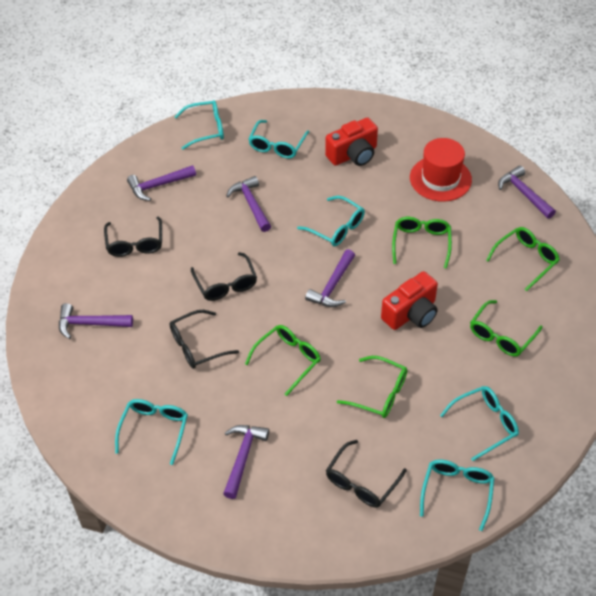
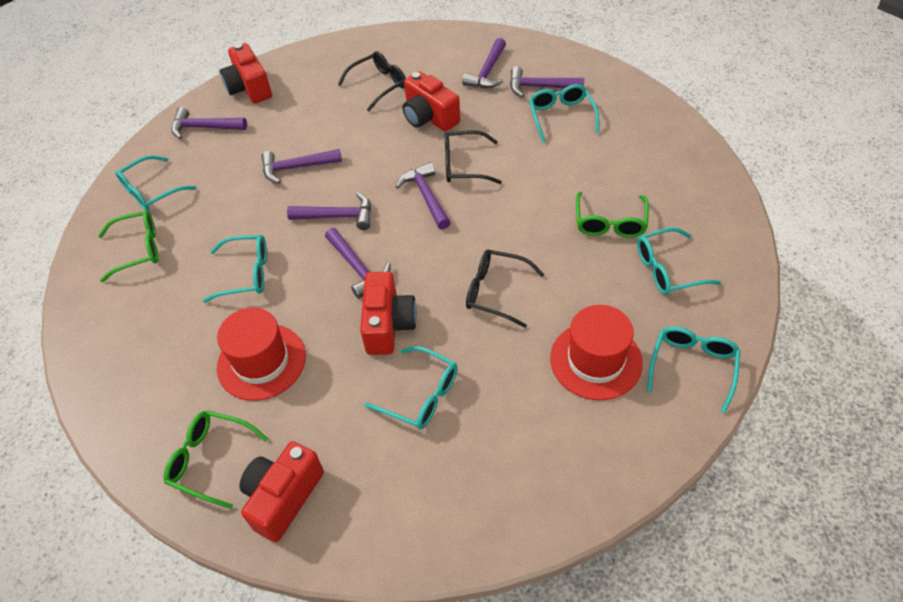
black glasses: [104,217,162,257] [170,310,239,369] [191,252,257,301] [326,440,407,508] = 4 -> [338,51,406,111] [445,130,502,184] [466,250,545,328] = 3
green glasses: [245,325,321,396] [337,356,407,418] [392,217,452,269] [470,300,543,356] [486,227,560,291] = 5 -> [98,210,159,282] [164,410,268,509] [576,192,649,238] = 3
purple hammer: [59,303,133,339] [127,165,196,201] [223,425,269,499] [226,176,271,232] [305,249,355,307] [498,166,556,219] = 6 -> [171,107,247,139] [261,149,342,184] [287,193,371,230] [325,228,391,299] [396,162,451,229] [462,38,506,88] [510,66,584,97] = 7
red camera: [325,117,378,166] [381,271,438,330] = 2 -> [220,43,272,103] [239,441,324,542] [360,272,417,355] [403,71,460,132] = 4
red hat: [410,138,472,202] = 1 -> [217,308,306,401] [550,305,643,400] = 2

